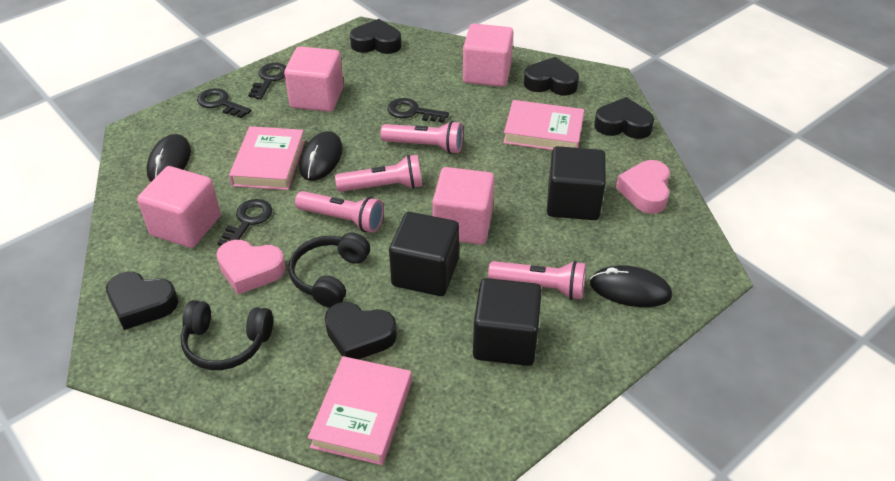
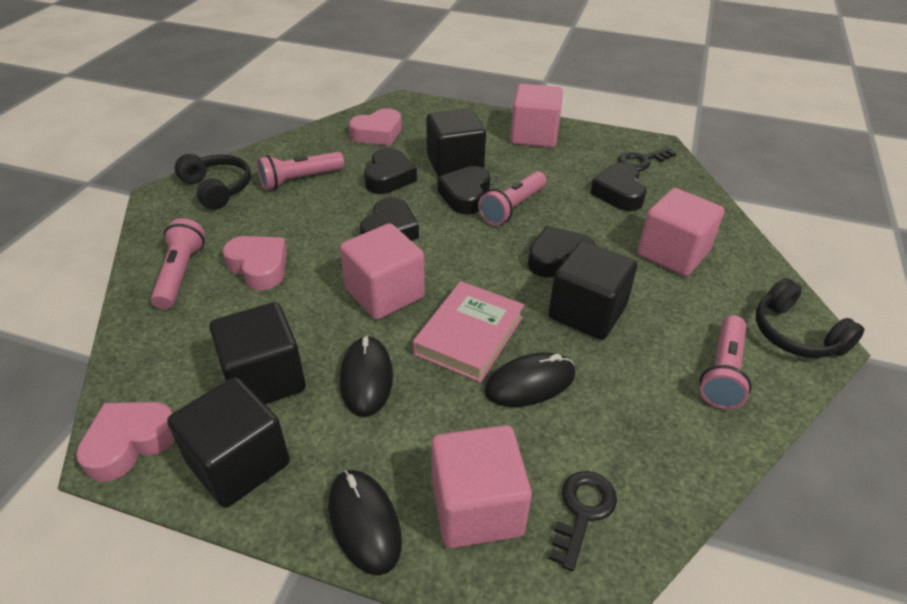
black cube: [389,212,459,296] [473,278,542,366] [547,146,606,220] = 3 -> [167,377,290,508] [209,302,306,404] [426,109,486,177] [548,241,637,340] = 4
black key: [197,88,252,118] [217,199,272,246] [248,63,286,99] [387,98,449,123] = 4 -> [549,471,617,571] [618,147,677,171] = 2
pink book: [229,126,305,190] [308,356,412,465] [503,100,584,150] = 3 -> [413,281,524,382] = 1
pink heart: [216,240,286,294] [616,160,670,214] = 2 -> [76,402,175,482] [223,236,287,290] [349,108,402,145] = 3

